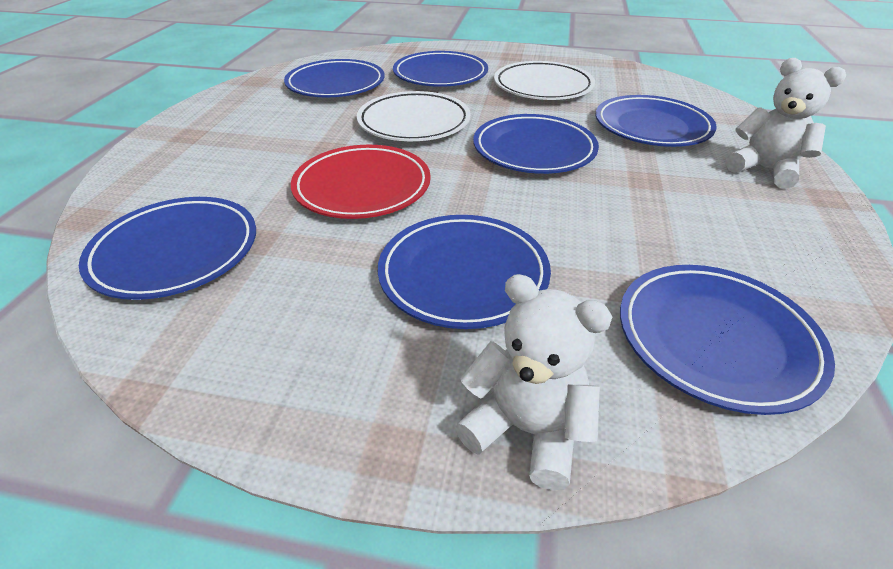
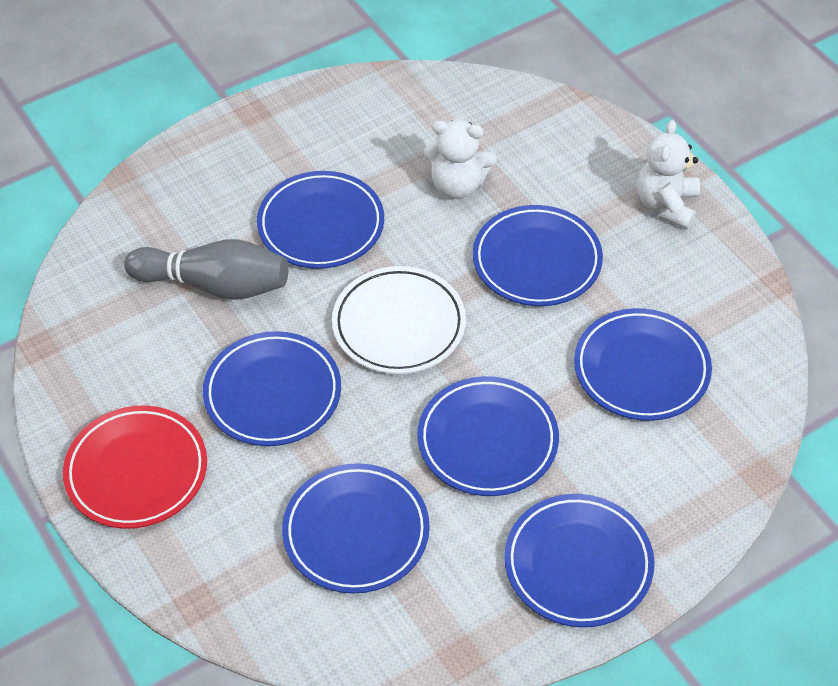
grey bowling pin: none = 0 -> [124,239,288,300] = 1
white plate: [357,91,471,141] [494,61,595,100] = 2 -> [332,266,466,374] = 1

